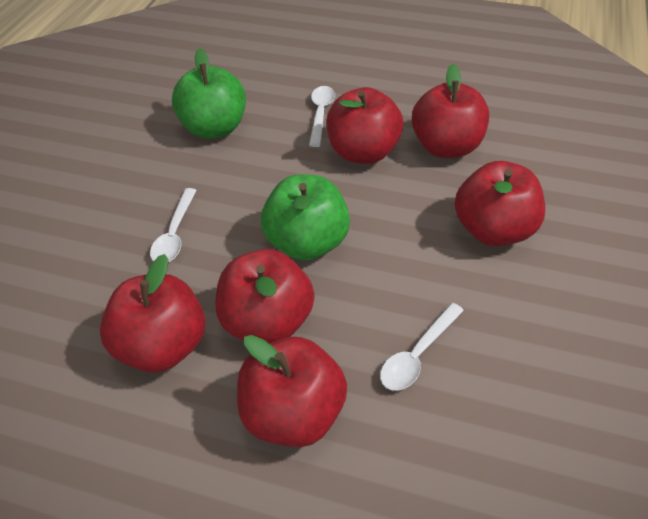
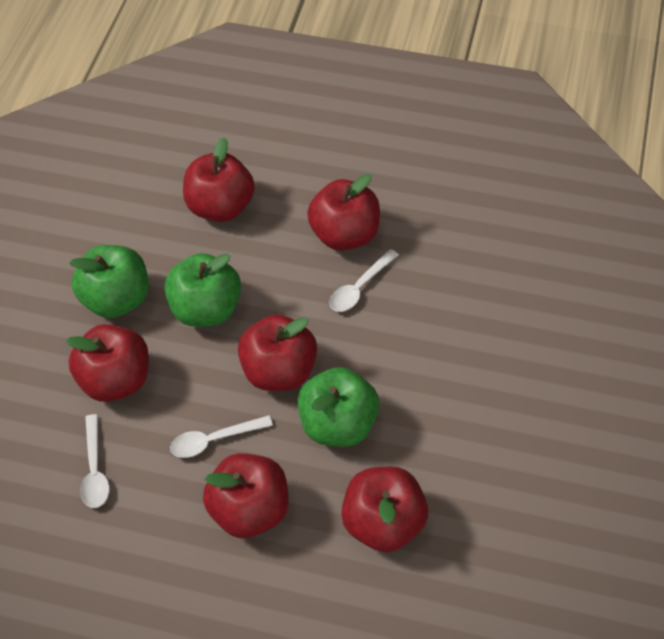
green apple: [172,48,246,139] [261,175,350,260] = 2 -> [70,245,149,318] [164,253,241,327] [298,367,379,447] = 3

